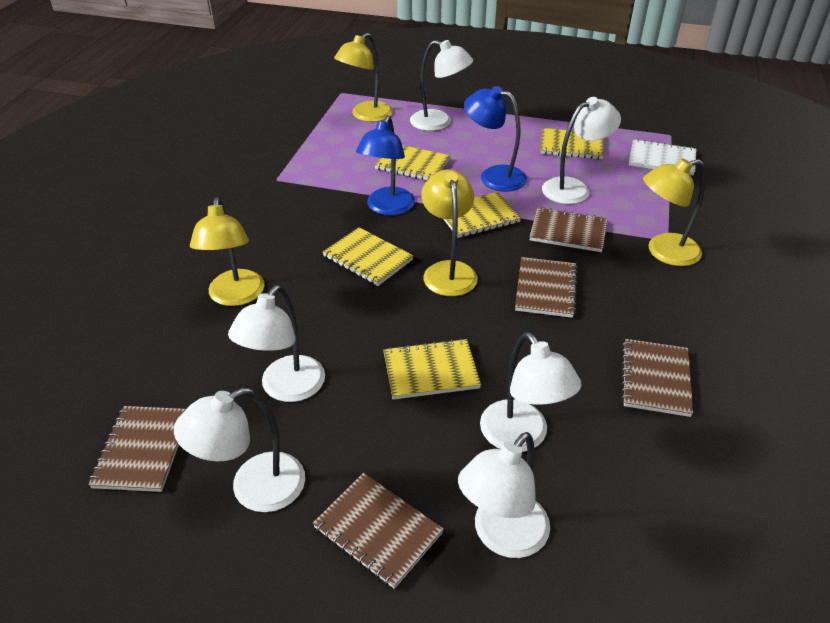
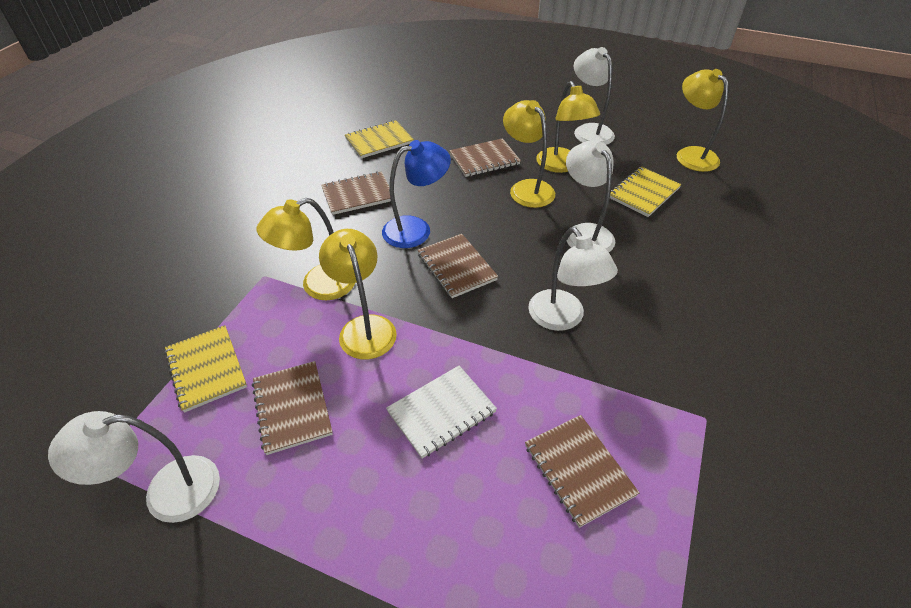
blue lamp: [356,115,415,216] [464,86,527,192] = 2 -> [382,140,451,248] = 1
white lamp: [174,388,305,512] [228,285,325,402] [410,40,473,131] [458,432,550,558] [480,332,582,452] [542,97,621,204] = 6 -> [48,411,220,523] [528,227,618,331] [566,140,615,252] [574,47,615,145] = 4
yellow lamp: [190,197,265,306] [334,33,393,122] [421,169,478,296] [643,158,706,266] = 4 -> [256,198,355,300] [319,229,397,359] [503,100,555,208] [536,81,600,173] [677,69,729,172] = 5
yellow notebook: [323,227,414,286] [374,145,450,180] [383,339,481,400] [444,192,521,238] [541,128,604,159] = 5 -> [164,325,247,413] [345,120,414,158] [610,166,682,217] = 3

